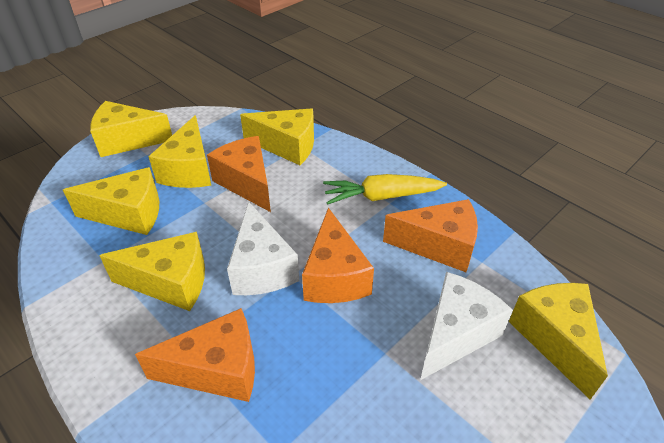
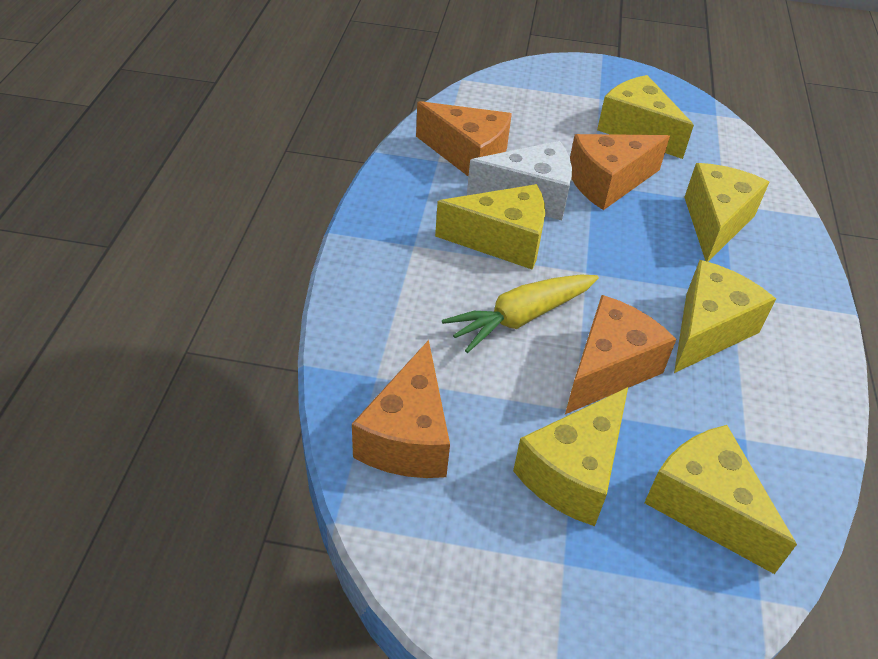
white cheese: [227,201,299,295] [420,272,513,380] = 2 -> [467,141,572,221] = 1

